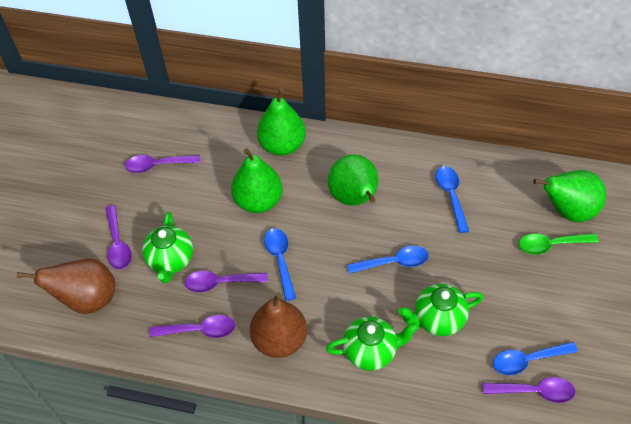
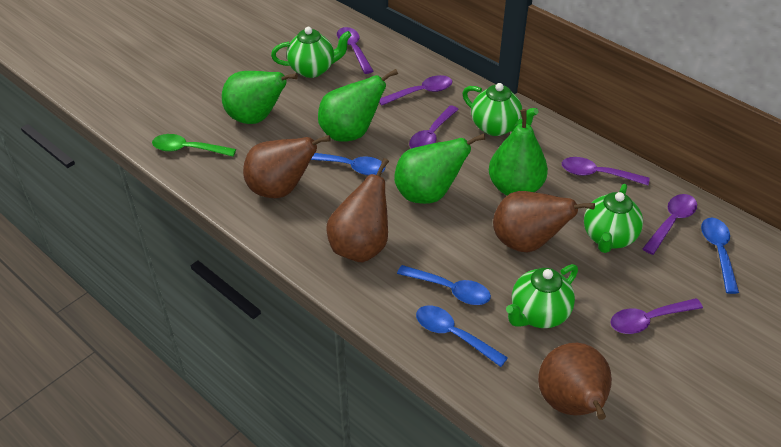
brown pear: [17,259,115,314] [250,293,307,358] = 2 -> [243,135,331,198] [327,158,389,262] [493,191,595,252] [538,343,612,420] = 4
green teapot: [142,212,193,283] [326,316,419,371] [398,284,483,336] = 3 -> [271,27,352,78] [463,83,539,136] [506,264,578,328] [584,184,643,253] = 4
purple spoon: [105,205,132,270] [125,155,200,173] [150,315,235,338] [185,271,268,292] [482,377,575,403] = 5 -> [337,27,373,74] [379,75,453,106] [409,105,459,149] [562,157,649,185] [610,298,703,334] [642,194,697,255] = 6

